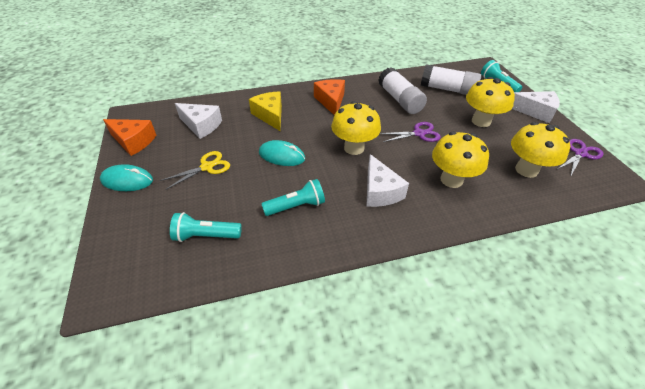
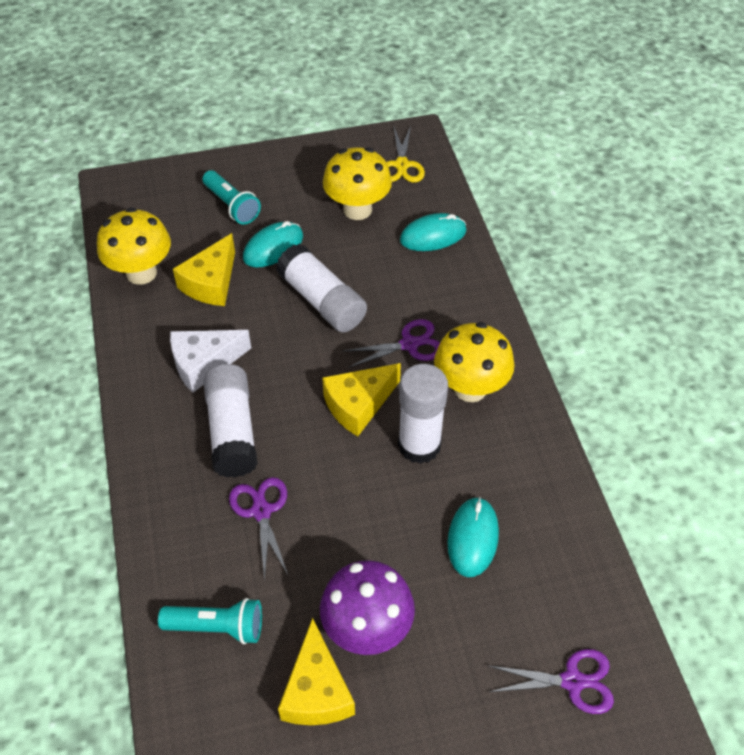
orange cheese: [103,119,156,156] [314,79,345,115] = 2 -> none = 0
purple mushroom: none = 0 -> [320,560,415,655] = 1
purple scissors: [380,122,441,142] [558,139,603,177] = 2 -> [229,477,288,581] [343,319,440,368] [489,649,614,714] = 3
turquoise flashlight: [170,212,242,242] [261,179,325,216] [481,60,522,92] = 3 -> [158,598,262,644] [203,170,261,225] = 2
turquoise mouse: [100,164,153,191] [259,140,305,166] = 2 -> [243,221,303,267] [400,213,467,251] [447,497,499,577] = 3
white cheese: [175,103,222,139] [366,154,409,207] [512,91,560,123] = 3 -> [170,330,251,393] = 1
white glue stick: [378,67,427,114] [421,64,481,95] = 2 -> [203,364,258,478] [276,244,367,332] [398,364,448,464] = 3
yellow cheese: [249,91,282,131] = 1 -> [173,233,235,306] [278,618,355,725] [322,363,401,436] = 3
yellow mushroom: [331,101,381,155] [432,132,489,188] [466,77,515,127] [511,122,570,178] = 4 -> [97,207,171,285] [323,147,392,220] [434,322,515,402] = 3

